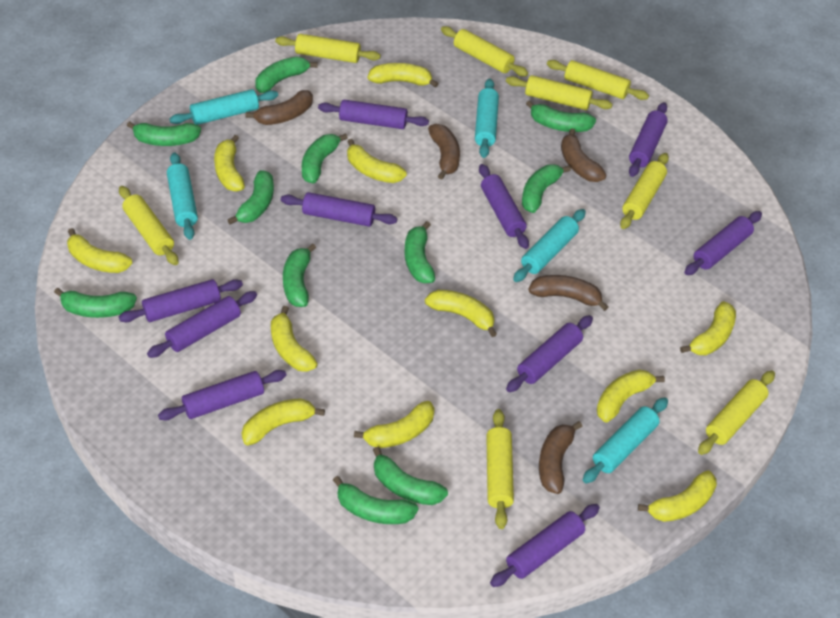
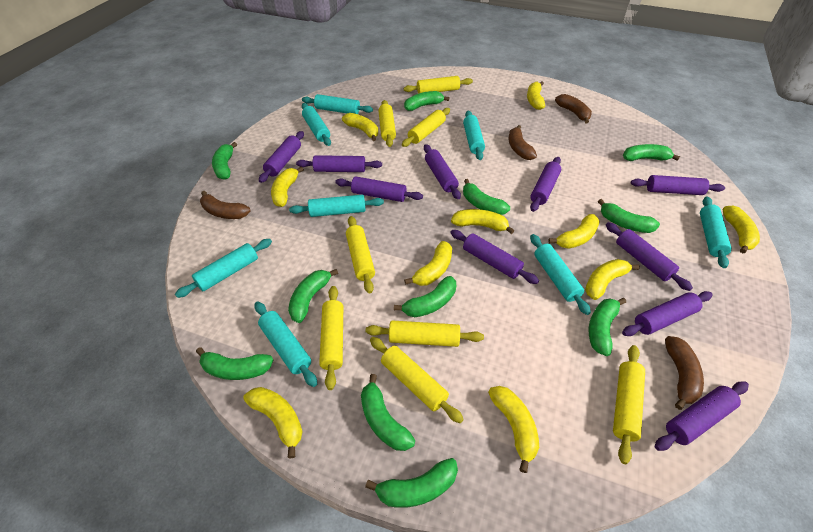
brown banana: [246,90,313,125] [428,124,460,180] [528,275,609,311] [539,421,583,494] [561,128,607,182] = 5 -> [200,191,250,219] [508,125,537,160] [555,94,592,124] [665,336,704,410] = 4
turquoise rolling pin: [167,152,198,240] [170,89,278,125] [475,79,499,158] [513,209,586,282] [583,397,668,484] = 5 -> [175,239,272,298] [255,302,317,387] [289,195,384,217] [302,94,373,114] [302,103,331,146] [463,111,485,160] [530,234,591,315] [700,197,732,268] = 8
yellow banana: [67,228,132,273] [214,135,245,191] [242,398,325,446] [271,306,318,372] [347,139,407,183] [354,401,435,448] [367,63,439,88] [425,290,497,337] [597,370,665,423] [638,470,717,522] [680,301,736,355] = 11 -> [243,387,303,458] [271,167,304,207] [342,113,378,141] [404,241,452,286] [451,209,514,234] [488,386,539,473] [527,81,545,110] [548,214,600,249] [585,259,640,300] [722,206,760,253] = 10

